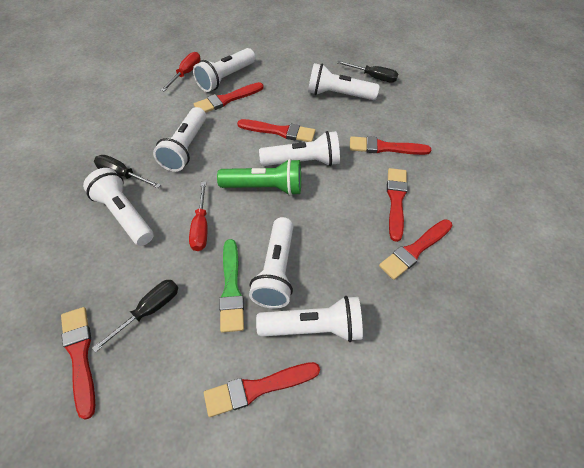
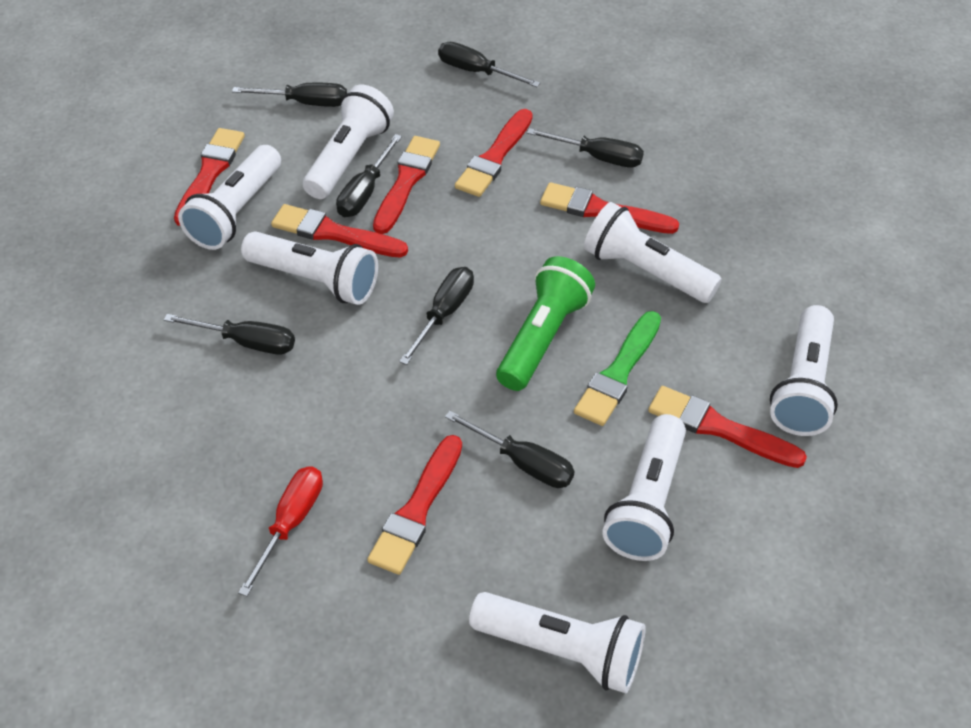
black screwdriver: [92,280,178,353] [94,155,161,188] [337,61,398,83] = 3 -> [164,314,295,354] [232,83,347,107] [336,134,402,217] [399,267,474,365] [438,42,540,87] [445,411,575,488] [527,128,644,168] = 7
red screwdriver: [161,52,201,91] [189,182,207,251] = 2 -> [238,466,323,597] = 1

